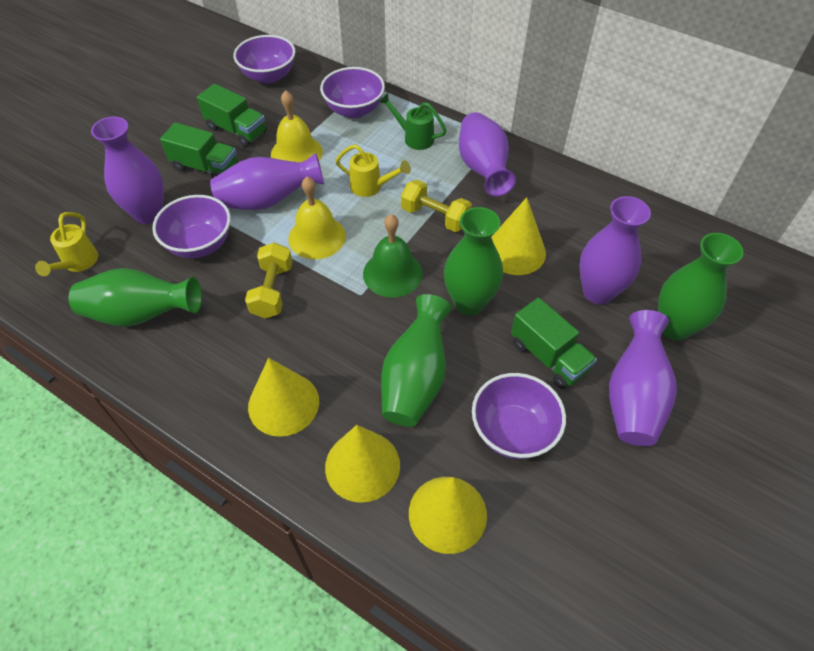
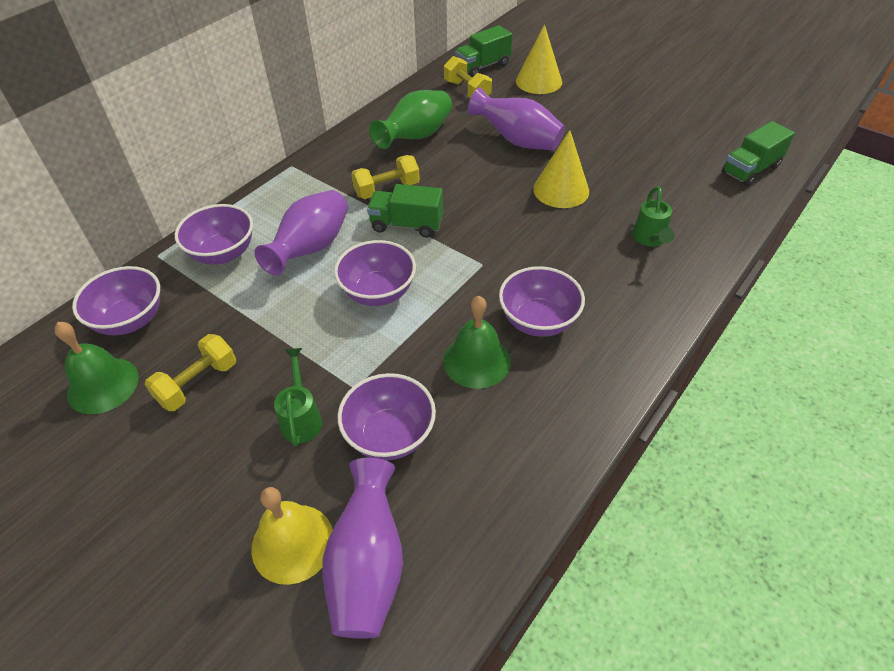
green bell: [363,214,423,298] = 1 -> [54,322,139,414] [443,296,511,389] = 2
green vase: [69,268,202,327] [381,294,452,427] [444,207,503,315] [658,233,744,341] = 4 -> [369,90,452,149] = 1
green watering can: [379,93,447,150] = 1 -> [274,348,323,447] [632,186,674,247] = 2
purple bowl: [152,195,231,258] [233,35,295,84] [320,67,385,118] [472,373,566,459] = 4 -> [72,266,160,335] [175,204,253,265] [334,240,416,306] [338,373,436,460] [499,266,585,337] = 5
purple vase: [91,117,164,224] [210,153,324,210] [459,112,516,196] [579,196,651,304] [609,310,677,446] = 5 -> [254,190,348,276] [322,458,403,639] [468,87,565,151] = 3
yellow bell: [271,90,323,162] [288,176,346,259] = 2 -> [251,487,333,585] = 1
yellow cone: [248,358,319,437] [325,425,400,503] [409,477,487,554] [491,197,546,275] = 4 -> [516,24,562,94] [533,130,589,208] = 2
yellow dumbbell: [245,242,293,318] [401,180,472,232] = 2 -> [145,334,236,411] [351,155,420,199] [444,56,492,98] = 3
yellow watering can: [35,212,98,276] [336,144,411,197] = 2 -> none = 0

